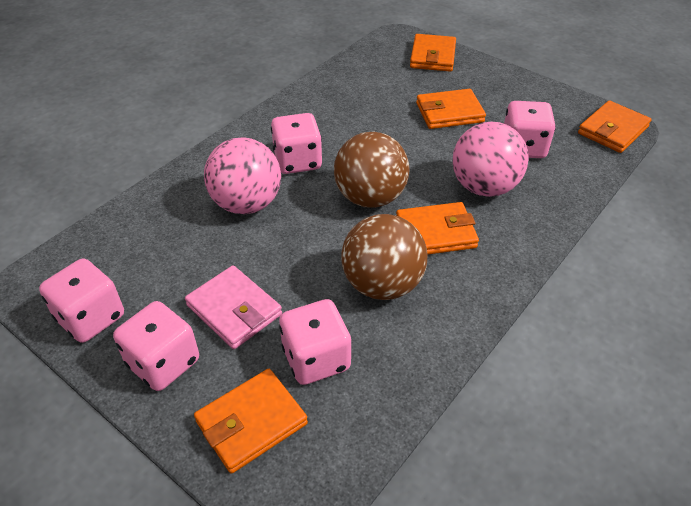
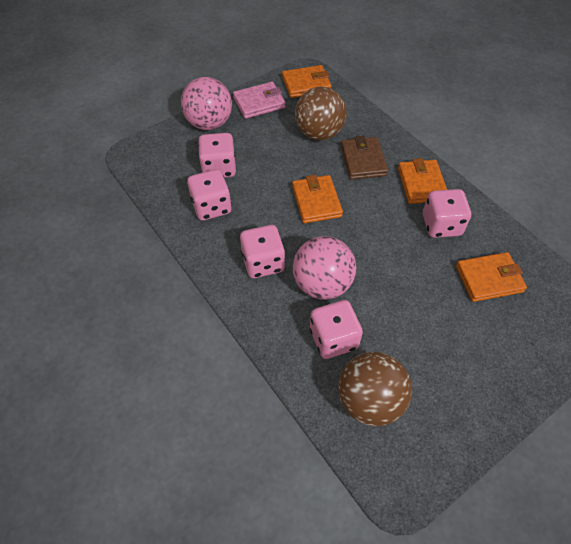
brown wallet: none = 0 -> [341,136,388,180] = 1
orange wallet: [194,369,308,474] [396,202,479,255] [410,34,456,72] [416,89,486,129] [578,100,651,153] = 5 -> [282,65,332,98] [292,175,343,224] [398,158,447,204] [456,252,527,302] = 4

